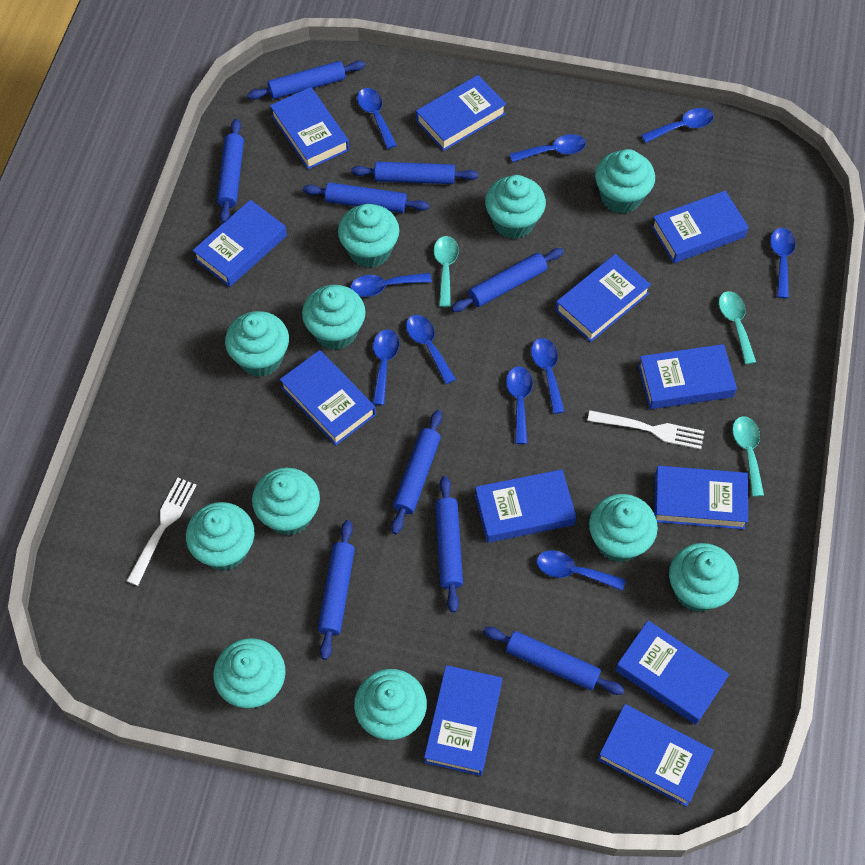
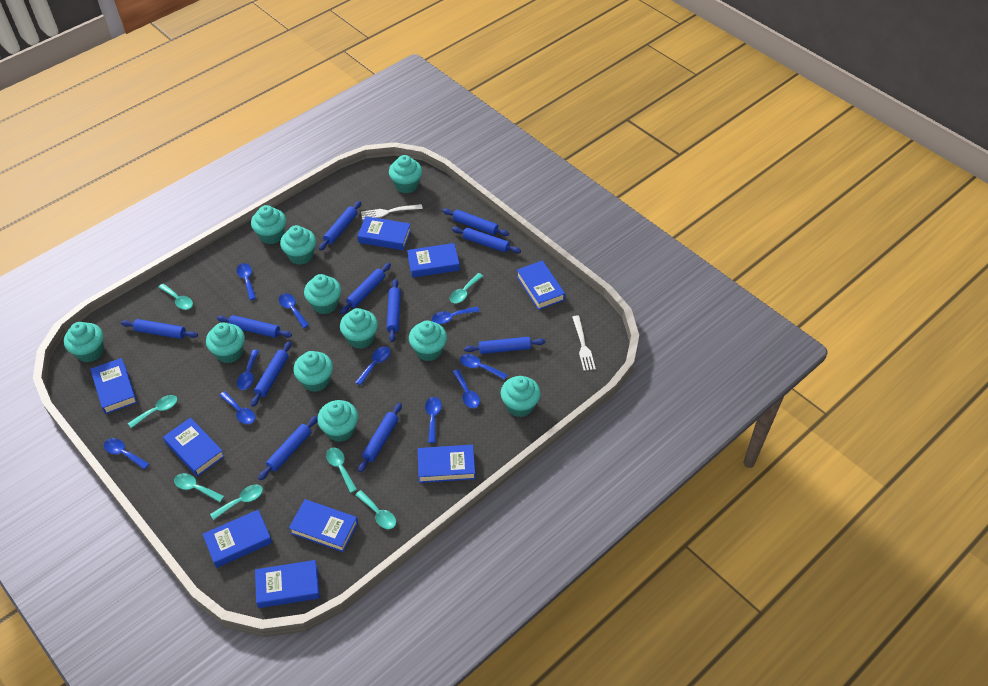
blue book: [192,200,287,287] [270,87,349,169] [280,350,376,445] [416,75,506,151] [424,665,502,776] [475,469,576,543] [555,254,651,342] [598,704,714,807] [615,620,729,725] [638,344,737,409] [651,191,749,263] [654,466,748,529] = 12 -> [90,358,137,414] [163,418,225,477] [203,510,272,568] [255,560,320,608] [289,499,358,552] [357,216,411,250] [407,243,460,278] [418,445,475,483] [517,260,565,310] = 9
blue rolling pin: [217,119,244,223] [247,61,365,100] [303,182,429,213] [318,520,355,660] [351,162,478,184] [391,410,442,534] [435,476,463,613] [451,248,564,312] [483,627,625,695] = 9 -> [121,319,198,339] [217,315,292,338] [251,341,291,407] [258,416,318,480] [319,201,361,251] [340,263,391,314] [358,403,402,472] [387,279,401,342] [442,208,509,236] [452,227,521,253] [464,337,545,354] = 11
turquoise spoon: [433,236,459,307] [719,291,756,365] [732,416,764,497] = 3 -> [128,395,177,428] [158,284,193,310] [174,473,224,502] [210,485,263,520] [326,447,357,493] [355,490,396,529] [450,273,483,303] = 7

